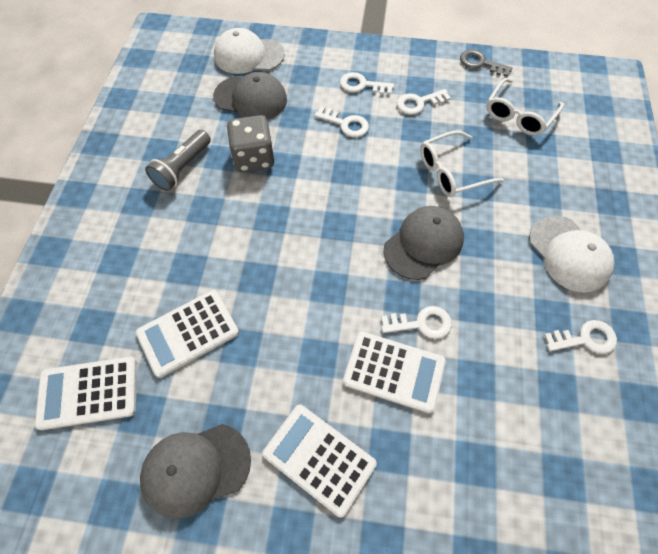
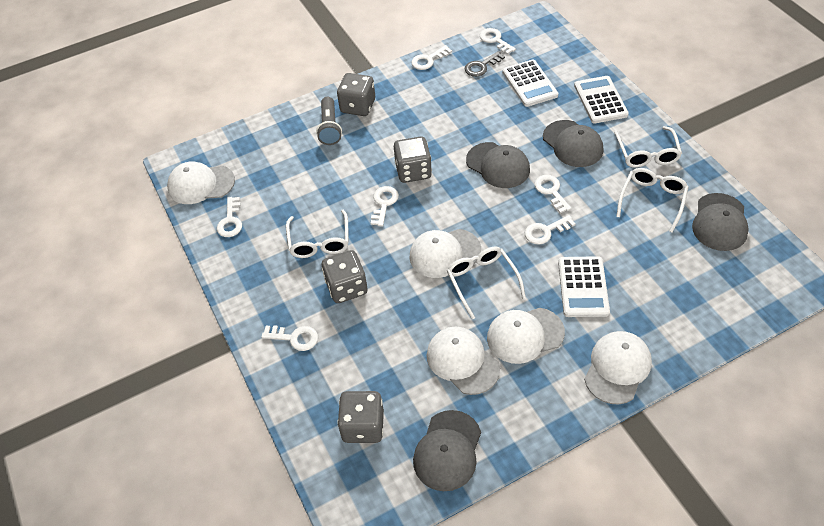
grey cap: [140,424,251,519] [213,72,287,120] [384,206,464,280] = 3 -> [413,410,481,491] [466,142,530,188] [543,120,603,167] [692,193,749,251] = 4
grey dice: [227,115,274,172] = 1 -> [322,250,368,303] [337,73,375,116] [337,391,384,443] [394,136,432,183] = 4
white calculator: [35,357,137,430] [135,290,239,378] [262,405,377,517] [343,331,446,414] = 4 -> [502,59,558,107] [558,256,610,317] [574,76,629,123] = 3
white cap: [214,28,285,74] [529,216,615,293] = 2 -> [167,162,235,204] [409,229,481,278] [427,327,500,395] [487,308,565,364] [584,331,652,404] = 5
white glasses: [420,130,504,197] [487,78,564,136] = 2 -> [286,210,349,258] [447,246,526,319] [614,126,682,168] [616,168,689,232] = 4
white key: [314,106,369,137] [340,72,394,95] [381,306,452,339] [397,89,451,115] [544,320,617,354] = 5 -> [217,197,242,237] [261,325,318,351] [371,186,399,226] [411,45,452,70] [480,28,516,55] [525,215,576,245] [534,175,572,213] = 7

